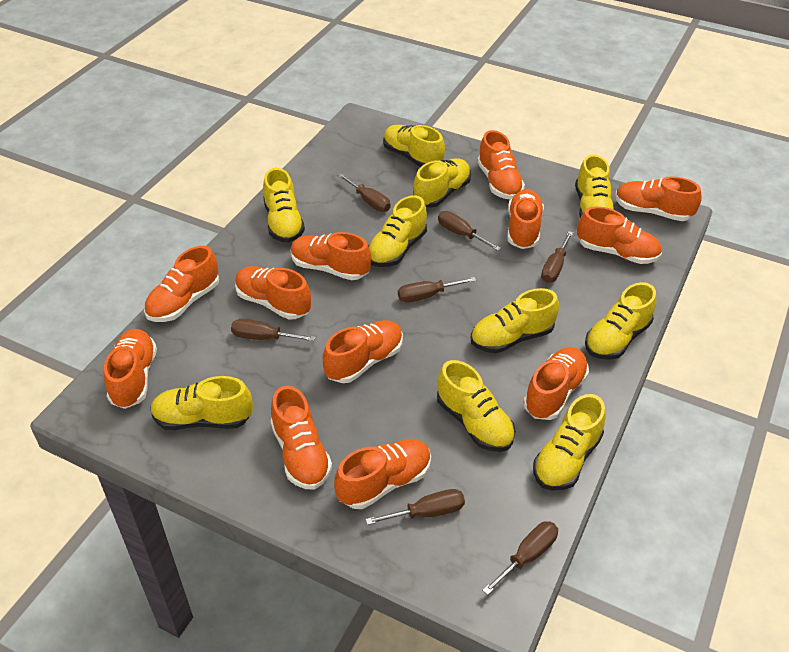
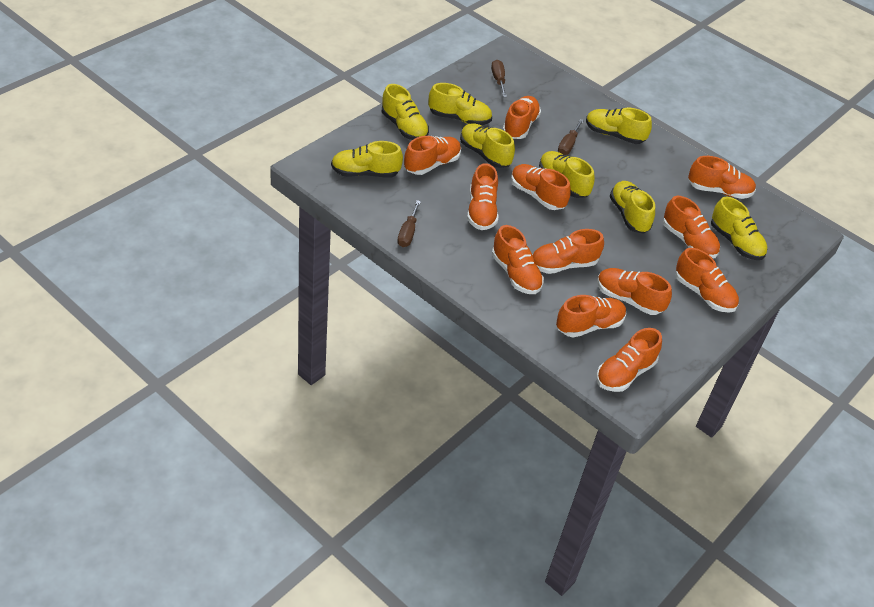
brown screwdriver: [231,319,316,341] [338,173,390,212] [366,489,465,525] [398,277,476,302] [438,211,501,251] [482,521,558,595] [541,231,573,283] = 7 -> [397,200,421,247] [491,60,507,97] [558,119,584,155] = 3
yellow shoe: [150,376,253,430] [263,168,305,243] [368,195,427,267] [383,125,445,167] [413,158,471,208] [437,360,515,452] [471,288,559,353] [533,394,606,491] [575,154,615,217] [585,282,656,360] = 10 -> [331,141,403,178] [382,84,429,140] [429,83,492,125] [460,123,515,168] [539,151,595,198] [586,108,652,144] [610,181,655,234] [711,197,767,260] = 8

